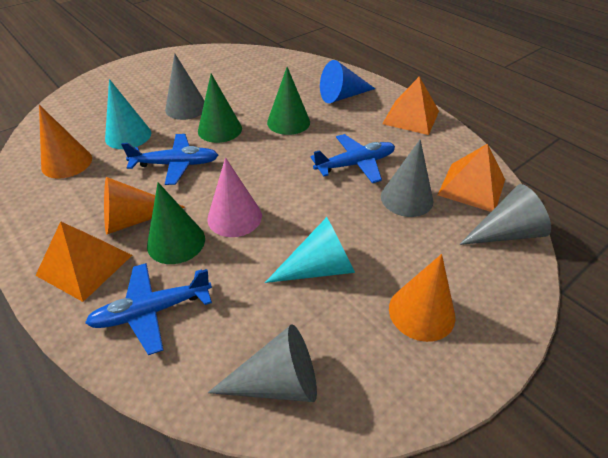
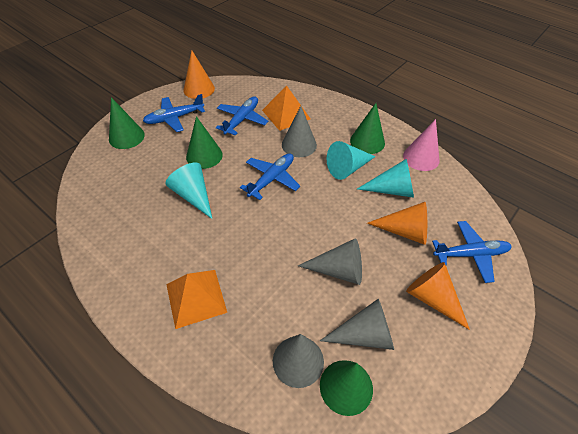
blue cone: [320,60,375,103] = 1 -> none = 0
blue plane: [85,263,212,355] [121,134,218,185] [311,134,395,183] = 3 -> [143,94,205,132] [216,96,268,136] [240,153,300,200] [432,221,512,283] = 4
green cone: [147,182,205,264] [198,74,242,143] [267,67,310,135] = 3 -> [109,97,145,149] [186,116,223,169] [320,360,373,416] [350,103,385,154] = 4
orange pyramid: [35,221,132,302] [382,76,439,135] [438,143,505,212] = 3 -> [166,270,227,329] [262,85,310,131] = 2
turquoise cone: [105,79,151,149] [265,217,355,283] = 2 -> [165,162,212,219] [327,141,376,180] [357,159,414,198] = 3

